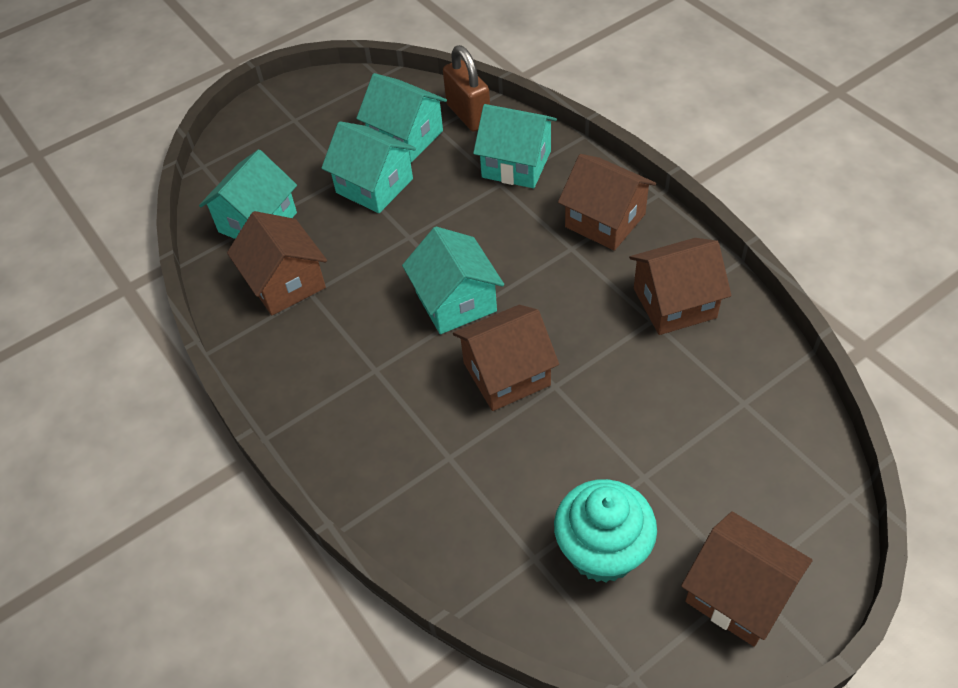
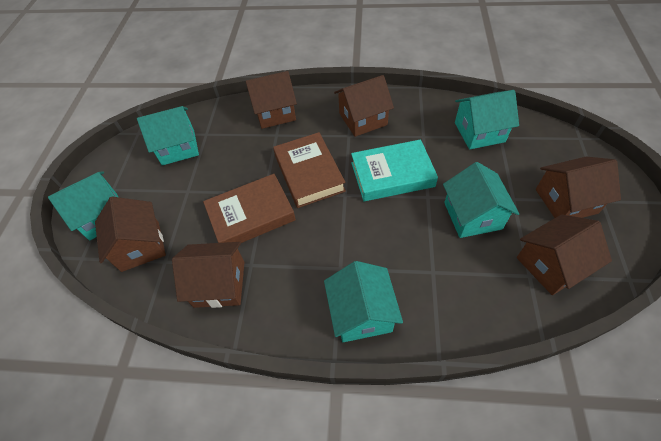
brown book: none = 0 -> [203,174,296,243] [273,132,346,208] = 2
brown house: [227,211,327,316] [453,305,559,411] [558,154,656,251] [629,238,731,335] [681,511,813,647] = 5 -> [95,197,166,272] [172,242,244,308] [246,71,297,129] [334,75,394,137] [517,214,612,295] [536,157,621,218] = 6
brown padlock: [443,45,490,132] = 1 -> none = 0
turquoise book: none = 0 -> [351,139,438,201] = 1
turquoise cupcake: [554,479,657,583] = 1 -> none = 0

